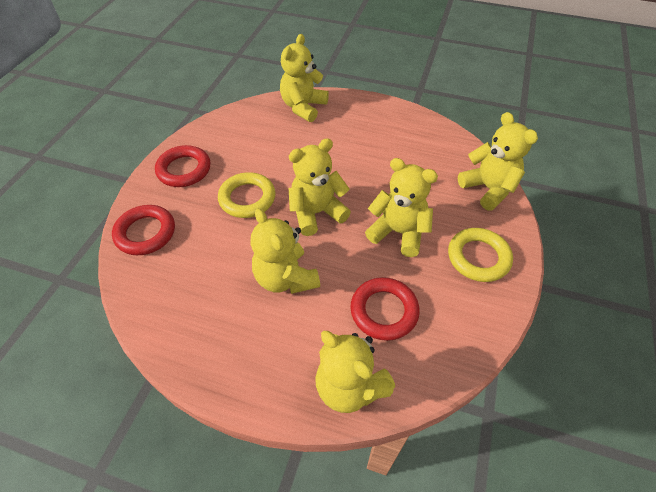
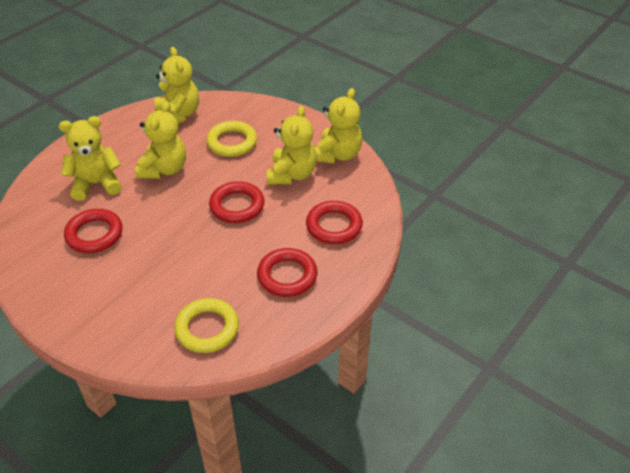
red ring: [112,205,175,255] [155,145,211,187] [350,277,420,341] = 3 -> [64,209,123,253] [209,181,265,223] [257,248,317,297] [306,201,363,244] = 4
yellow teddy bear: [250,208,320,294] [280,34,329,122] [289,138,351,236] [315,331,395,413] [365,158,438,257] [458,112,538,211] = 6 -> [59,116,122,201] [135,101,186,179] [154,47,199,124] [267,106,317,185] [314,88,362,163] = 5

